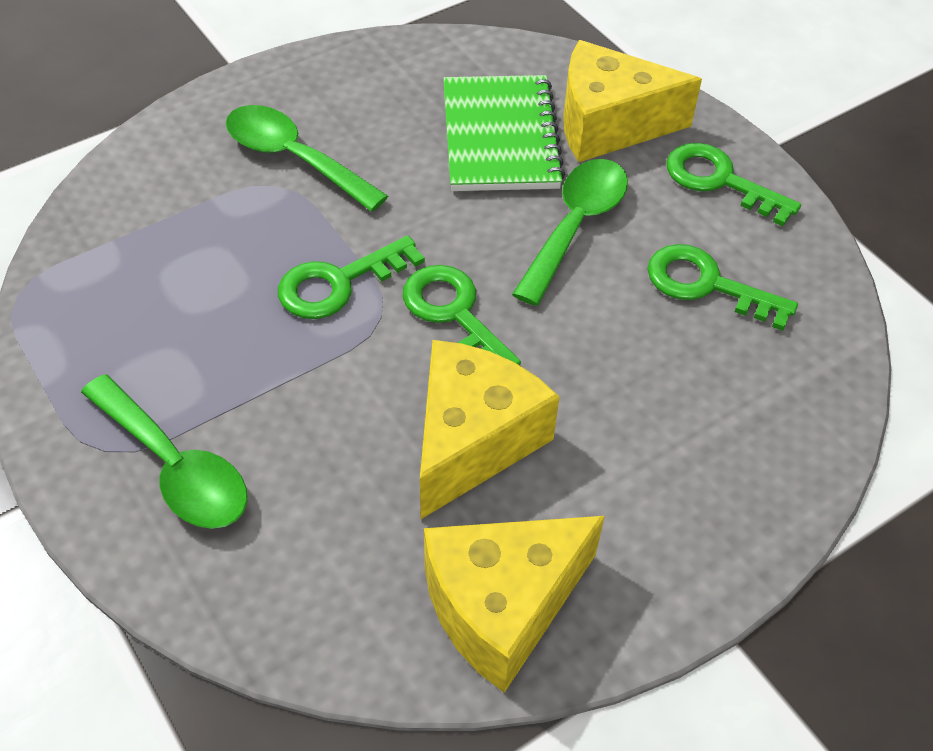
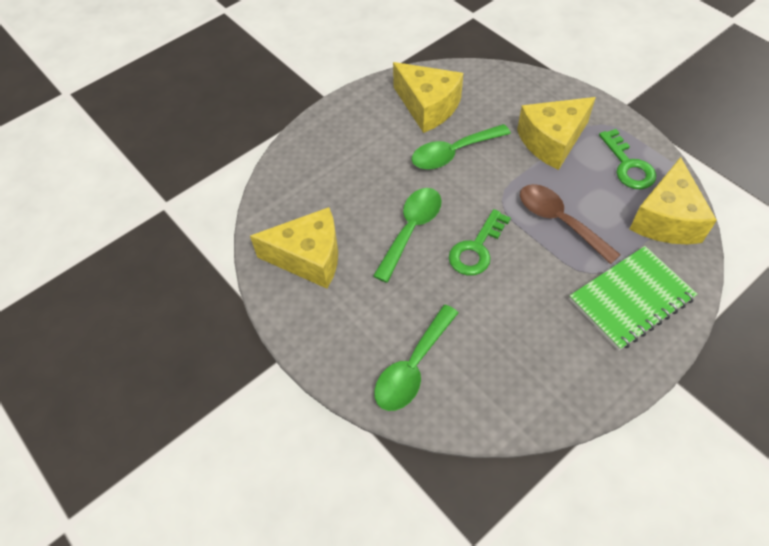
brown spoon: none = 0 -> [520,184,621,264] = 1
green key: [278,236,425,319] [403,265,521,365] [647,244,798,331] [666,143,801,226] = 4 -> [449,209,511,276] [599,129,656,189] = 2
yellow cheese: [420,340,559,519] [424,516,605,693] [563,40,702,162] = 3 -> [250,207,338,289] [393,62,463,133] [517,97,596,170] [630,157,717,244] = 4

